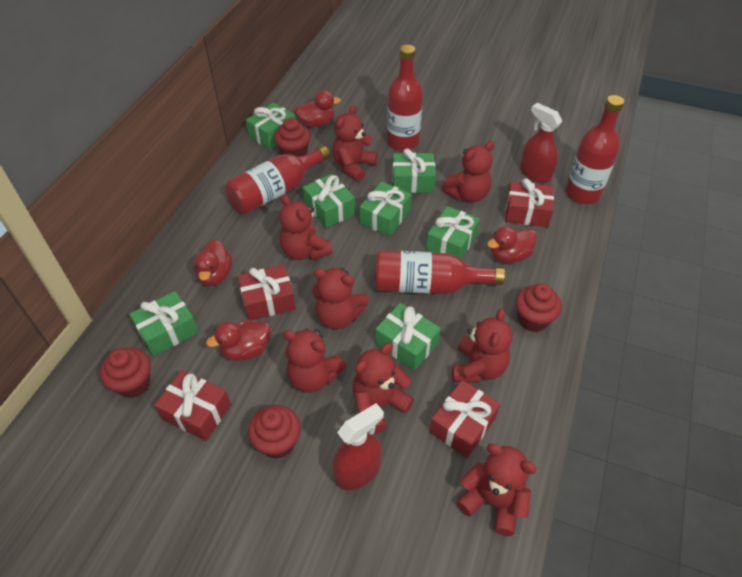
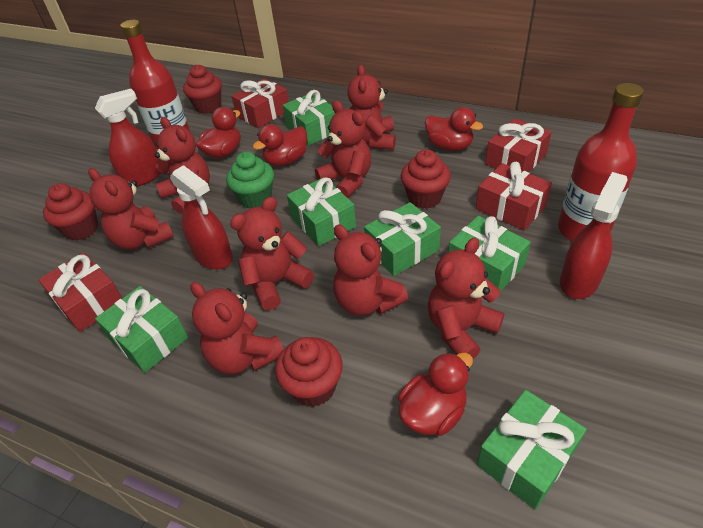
green cupcake: none = 0 -> [226,152,274,209] = 1
green gift: [129,291,199,357] [246,102,296,150] [303,174,355,228] [359,182,412,237] [375,303,441,370] [392,149,436,193] [426,206,480,259] = 7 -> [95,286,188,373] [283,90,335,145] [287,177,356,246] [364,202,441,276] [448,216,531,292] [477,390,587,509] = 6
red bottle: [225,145,330,214] [375,250,505,294] [387,45,423,151] [565,95,624,204] = 4 -> [120,20,190,150] [558,83,644,241] = 2
red spray bottle: [332,403,384,490] [520,103,562,183] = 2 -> [95,89,161,187] [170,165,233,270] [560,172,628,299] = 3

